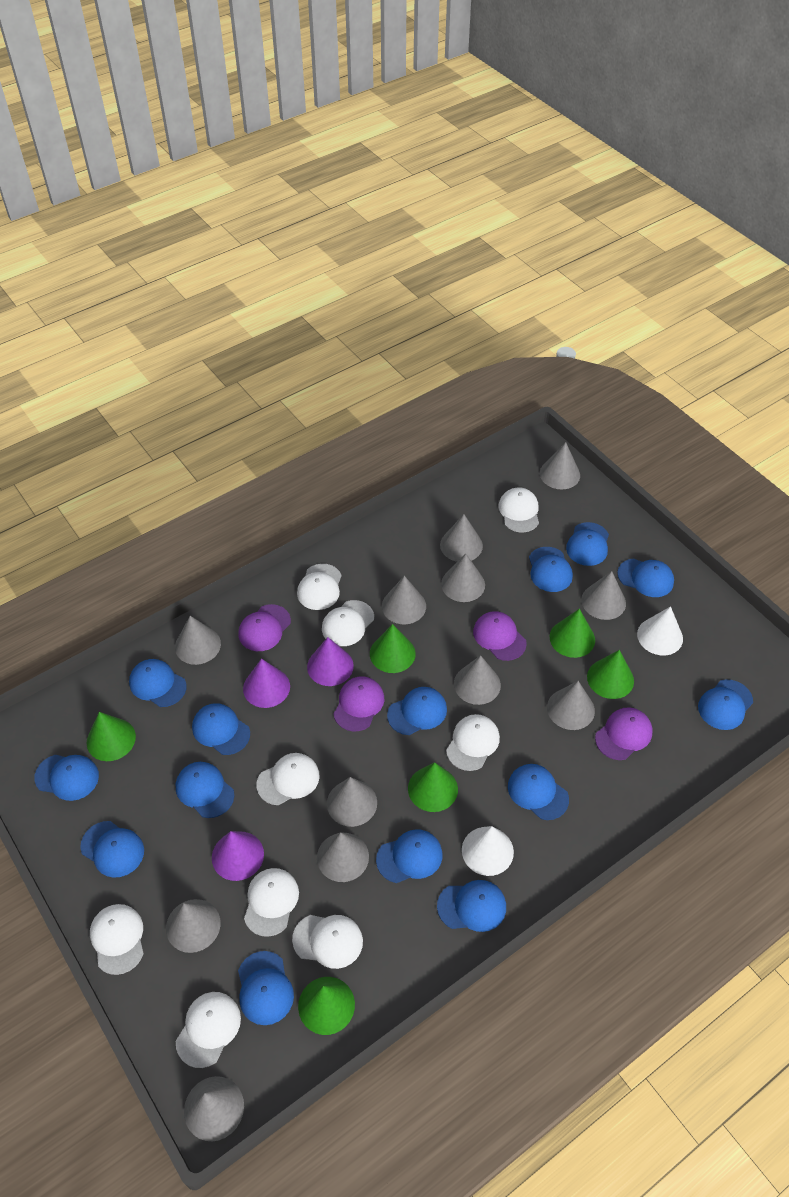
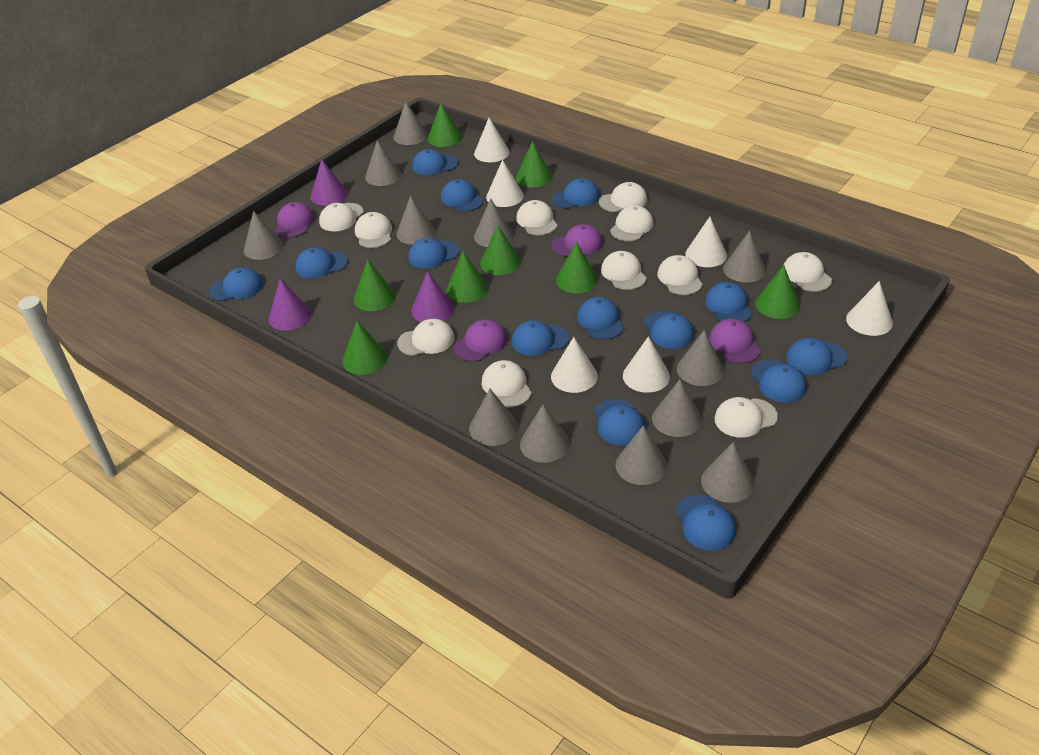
green cone: [87,712,136,761] [298,977,355,1035] [370,624,416,673] [408,762,458,812] [550,609,595,658] [587,650,634,699] = 6 -> [342,321,387,375] [354,260,396,311] [428,103,462,147] [446,251,488,303] [480,225,521,275] [516,141,553,187] [556,242,598,293] [755,265,800,319] = 8
white cap: [90,904,144,975] [176,992,241,1068] [244,868,299,937] [256,753,320,805] [292,915,363,969] [297,564,342,610] [322,600,374,646] [446,714,500,771] [499,487,539,533] = 9 -> [319,203,363,231] [355,212,392,248] [397,319,455,356] [482,360,532,407] [516,200,558,235] [599,182,647,212] [601,251,647,290] [610,205,654,241] [657,255,703,295] [714,397,778,438] [784,252,832,292] = 11
white cone: [462,826,514,876] [637,606,683,655] = 2 -> [474,118,509,162] [486,160,524,207] [551,337,598,393] [623,336,670,393] [685,217,727,267] [846,281,893,336] = 6

